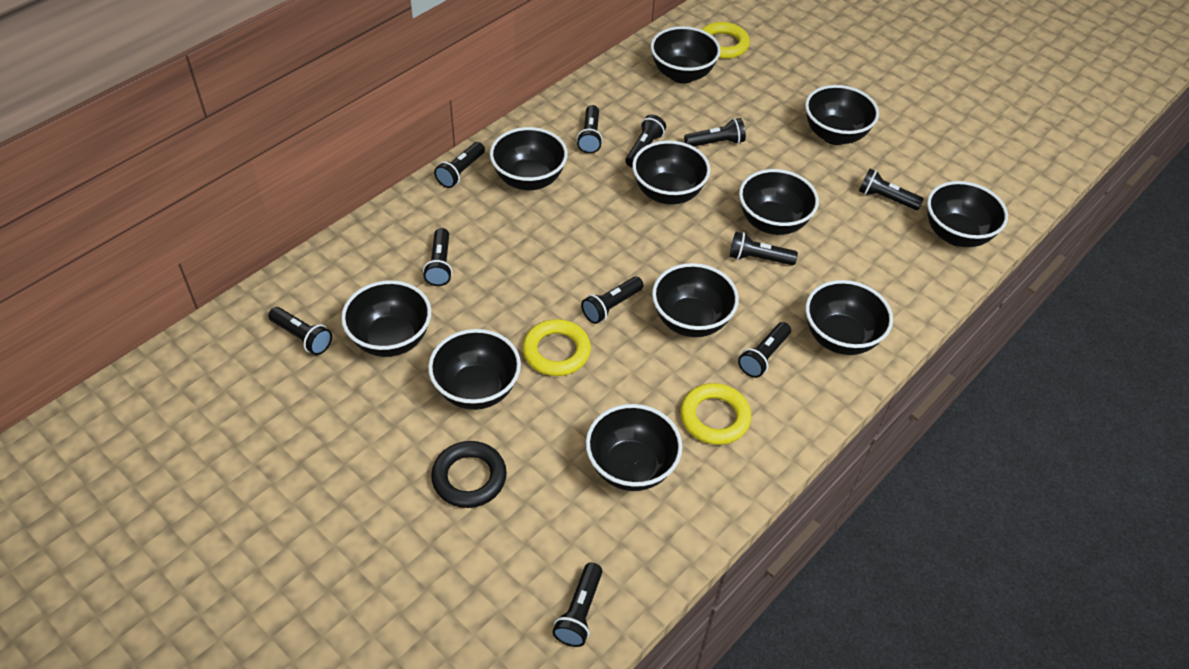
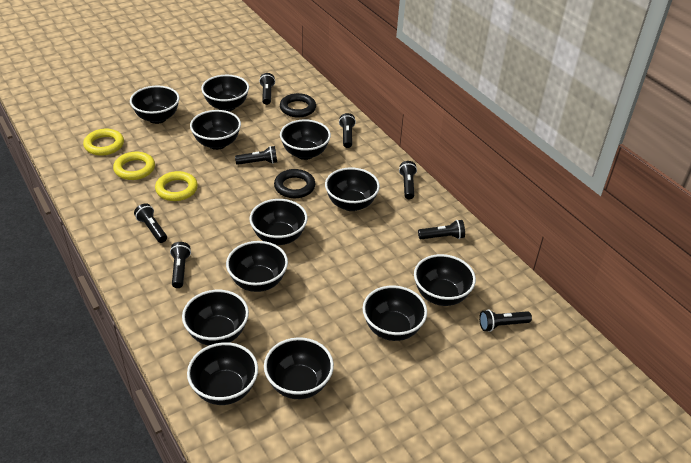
black bowl: [341,280,431,357] [428,329,521,410] [490,127,568,191] [586,404,682,491] [632,140,710,205] [651,26,721,83] [652,263,739,337] [739,169,819,235] [805,85,879,145] [805,280,893,355] [927,181,1008,247] = 11 -> [130,86,180,124] [182,290,249,346] [187,342,258,405] [190,110,241,150] [201,75,249,111] [226,241,288,292] [249,199,308,245] [264,337,334,399] [280,119,331,160] [325,167,380,211] [363,285,427,341] [414,254,476,306] = 12
black flashlight: [268,307,332,355] [423,228,452,286] [434,142,485,188] [552,562,602,647] [577,105,603,154] [581,277,644,324] [625,114,666,167] [684,118,746,147] [730,232,798,265] [738,322,791,378] [859,168,924,210] = 11 -> [134,203,167,243] [170,242,191,288] [235,146,277,165] [259,73,275,105] [339,113,356,148] [399,161,417,199] [418,220,465,239] [479,310,532,332] = 8
black ring: [431,441,507,508] = 1 -> [274,169,316,198] [280,93,316,117] = 2

